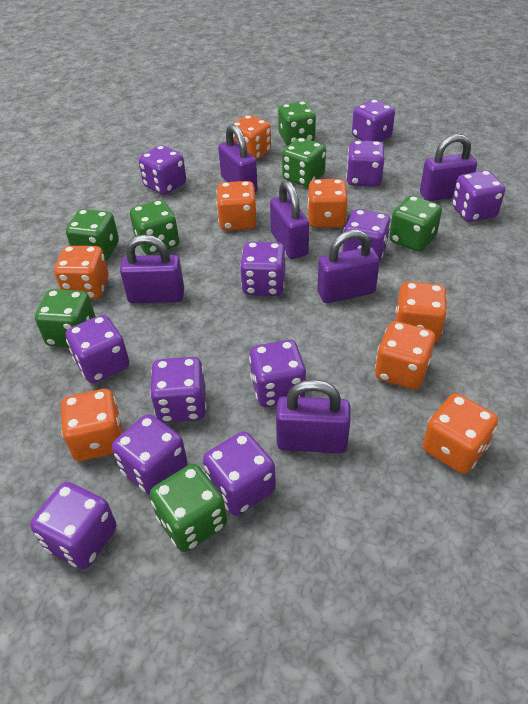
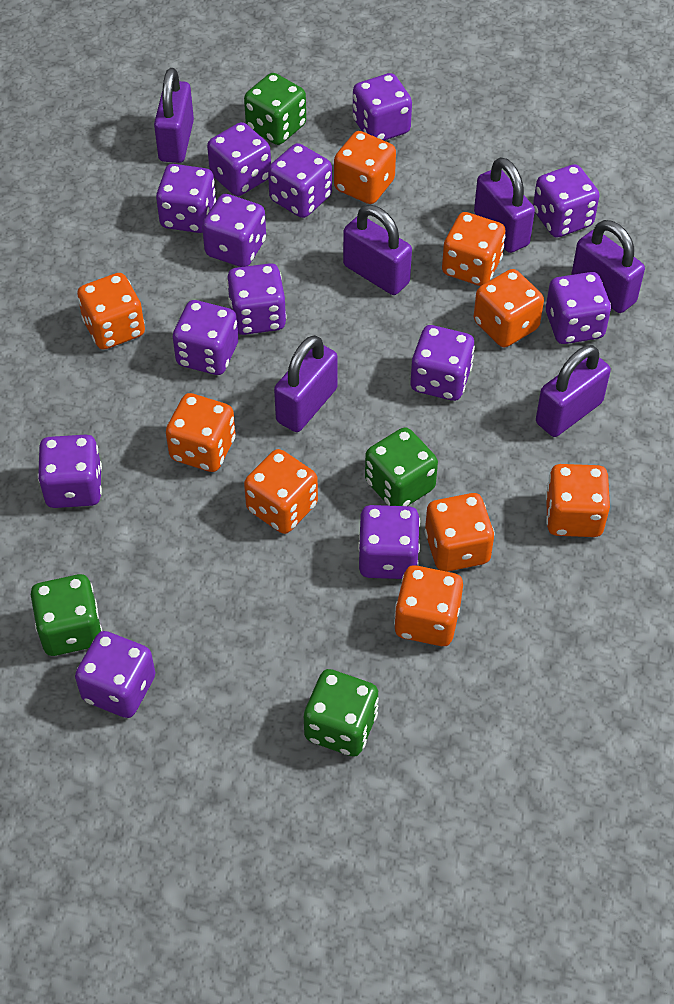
green dice: [35,289,96,347] [66,209,119,261] [130,200,179,255] [150,464,227,552] [278,101,316,145] [282,138,326,187] [389,195,442,252] = 7 -> [31,574,102,656] [244,73,306,145] [304,669,379,757] [365,427,438,506] = 4
orange dice: [54,246,109,299] [61,389,123,461] [217,181,257,231] [231,115,271,160] [307,179,348,228] [375,321,435,390] [395,282,447,342] [422,393,498,474] = 8 -> [77,273,145,350] [166,393,235,472] [244,449,318,534] [334,131,396,204] [394,565,463,646] [425,493,495,572] [442,212,506,286] [474,269,544,347] [545,464,610,537] = 9
purple dice: [30,482,116,569] [66,315,129,383] [112,414,187,495] [139,145,186,195] [150,357,206,423] [203,431,276,516] [240,242,286,296] [249,340,306,407] [342,209,391,261] [346,140,384,187] [352,99,395,142] [452,170,505,222] = 12 -> [38,435,102,508] [75,631,155,718] [156,164,216,233] [173,300,238,375] [202,194,266,267] [207,122,271,196] [227,263,287,335] [268,143,332,218] [353,73,412,141] [358,505,420,579] [411,325,475,401] [533,164,600,238] [546,272,611,344] = 13

